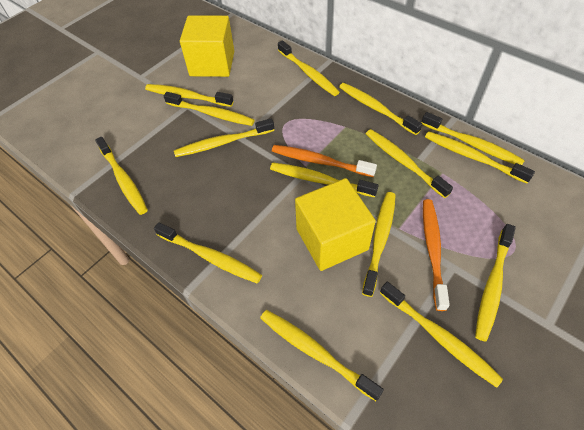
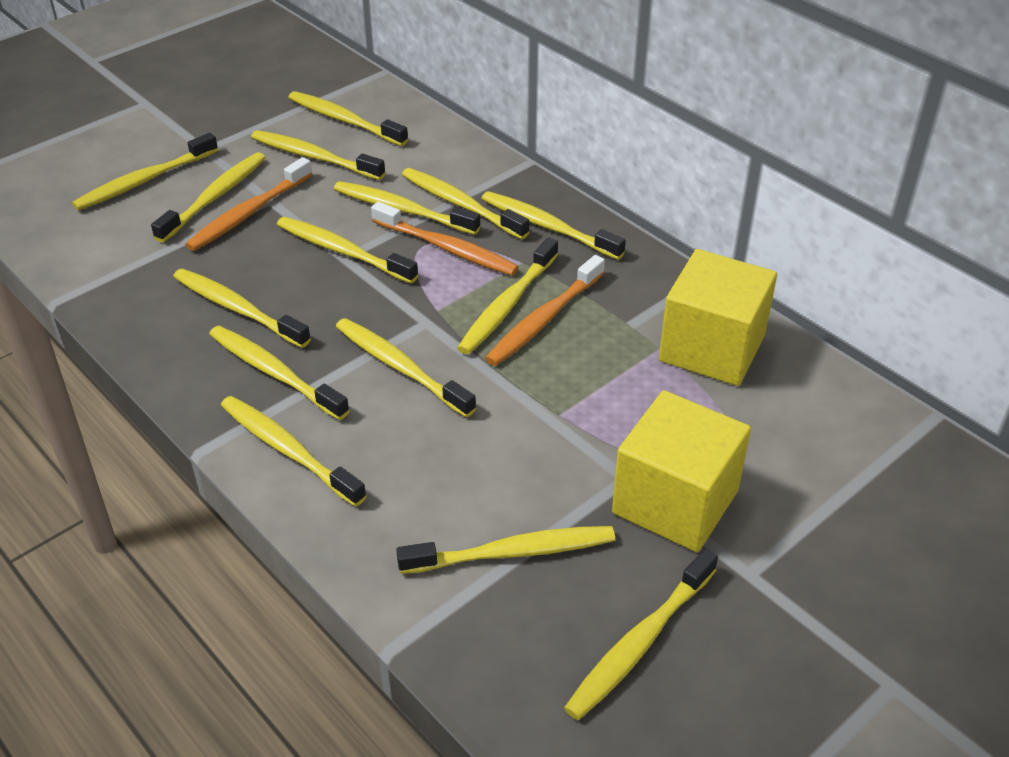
orange toothbrush: [272,145,377,177] [423,199,450,311] = 2 -> [185,157,312,251] [371,202,519,276] [485,255,605,366] = 3

